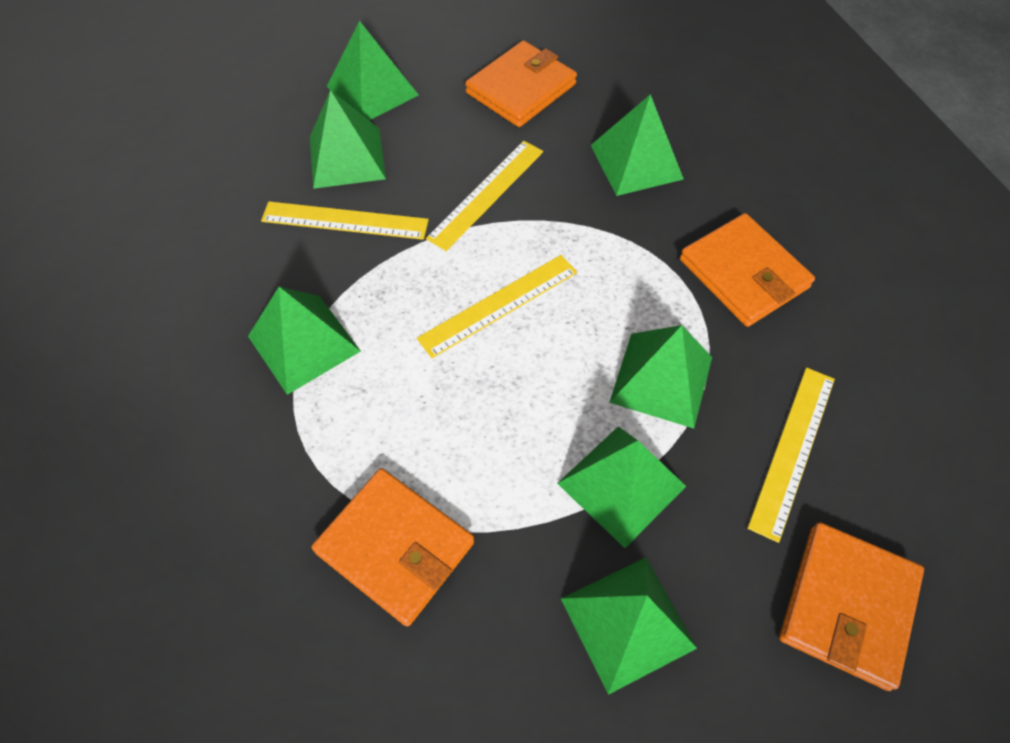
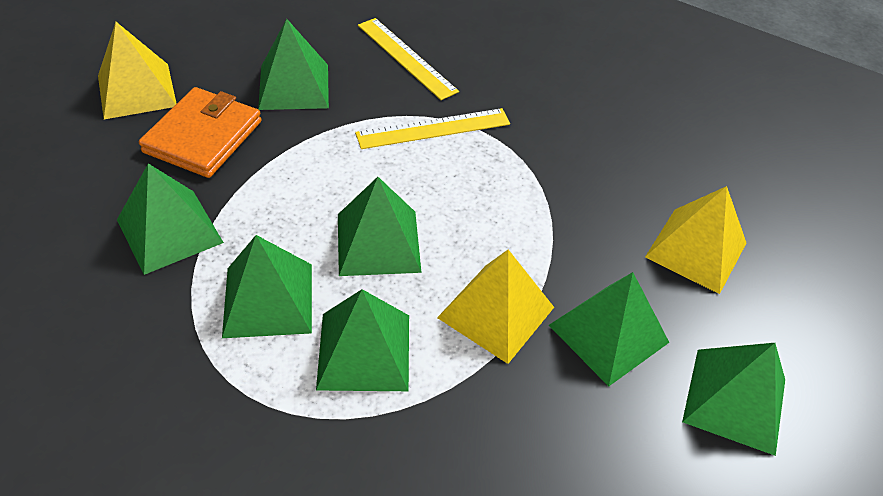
orange wallet: [312,468,474,627] [465,40,577,127] [680,213,815,327] [779,522,924,691] = 4 -> [139,87,261,178] = 1
yellow pyramid: none = 0 -> [98,22,177,119] [437,249,554,364] [645,186,746,294] = 3
yellow ruler: [261,201,429,240] [417,255,577,358] [426,141,543,251] [748,367,835,543] = 4 -> [355,108,510,149] [358,18,459,100] = 2

